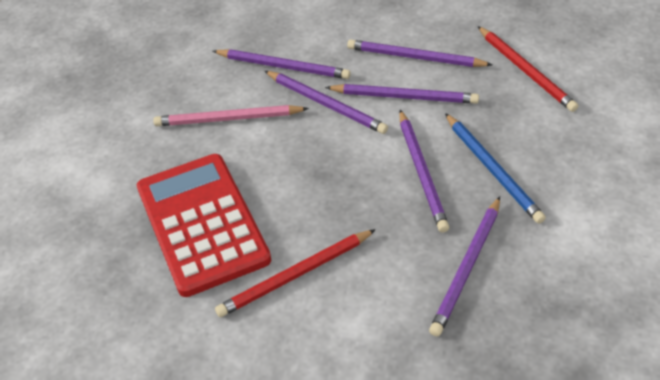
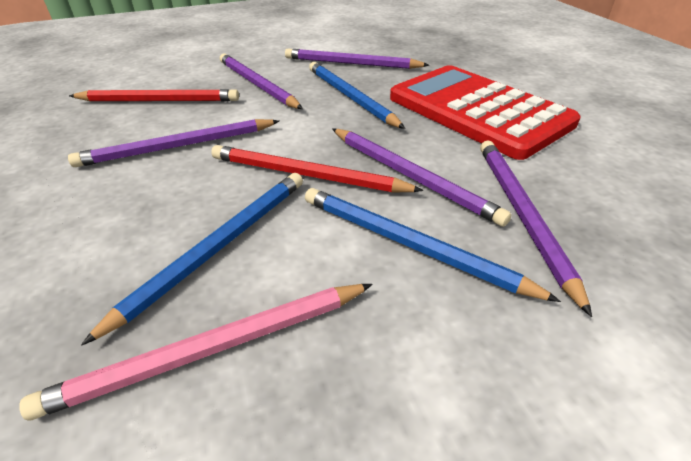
blue pencil: [445,113,546,224] = 1 -> [81,173,303,346] [305,188,561,302] [309,62,405,129] = 3
purple pencil: [213,49,351,79] [265,71,388,134] [325,84,479,104] [347,39,492,67] [399,110,449,232] [429,197,500,336] = 6 -> [68,119,279,167] [220,53,303,109] [285,49,429,69] [332,129,512,227] [480,140,592,317] = 5

